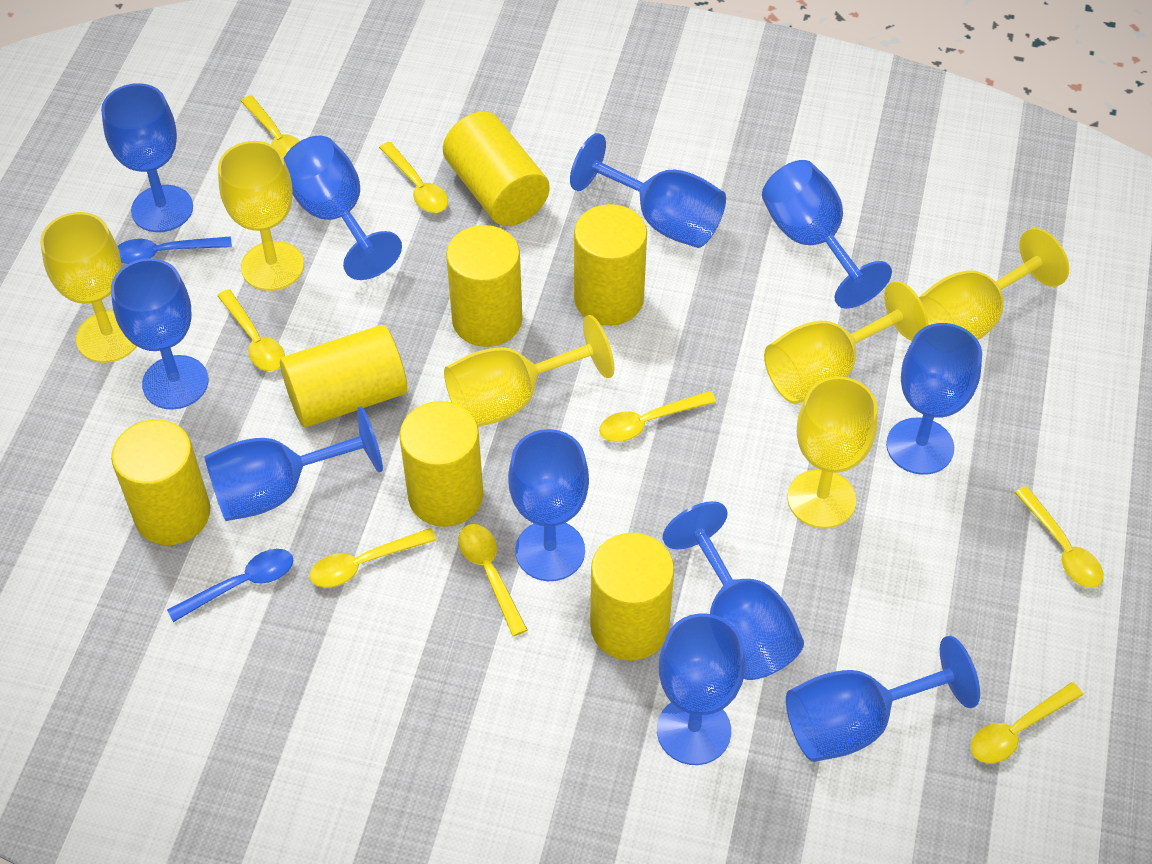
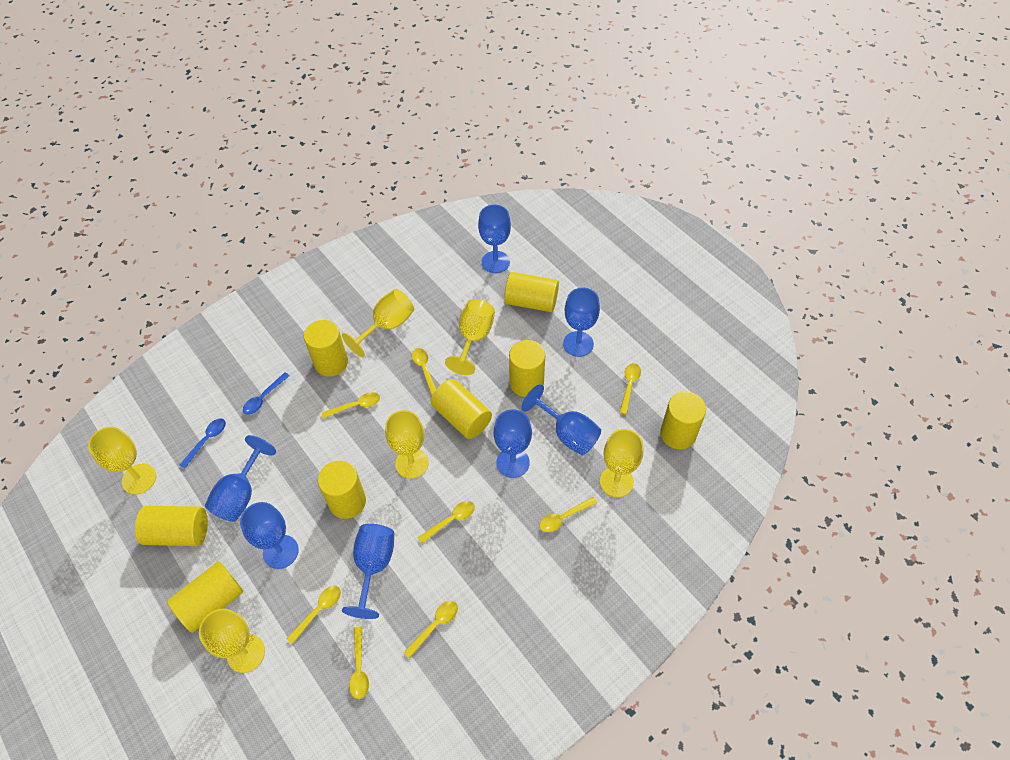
blue goblet: [101,83,193,232] [111,258,209,410] [204,406,383,521] [284,136,402,280] [508,429,589,581] [570,133,726,248] [657,613,745,765] [663,501,804,680] [762,160,892,309] [786,636,980,762] [886,323,982,475] = 11 -> [205,435,276,522] [240,502,299,569] [342,524,394,619] [478,205,511,273] [494,409,532,478] [521,384,601,455] [563,288,600,357] = 7
yellow cylinder: [111,419,210,545] [280,325,407,427] [400,401,484,527] [443,112,550,226] [446,225,523,347] [574,204,647,326] [590,533,674,661] = 7 -> [135,506,208,546] [167,561,243,633] [304,320,348,377] [318,461,366,519] [431,379,492,439] [504,272,559,312] [509,340,545,397] [660,391,706,449] = 8

